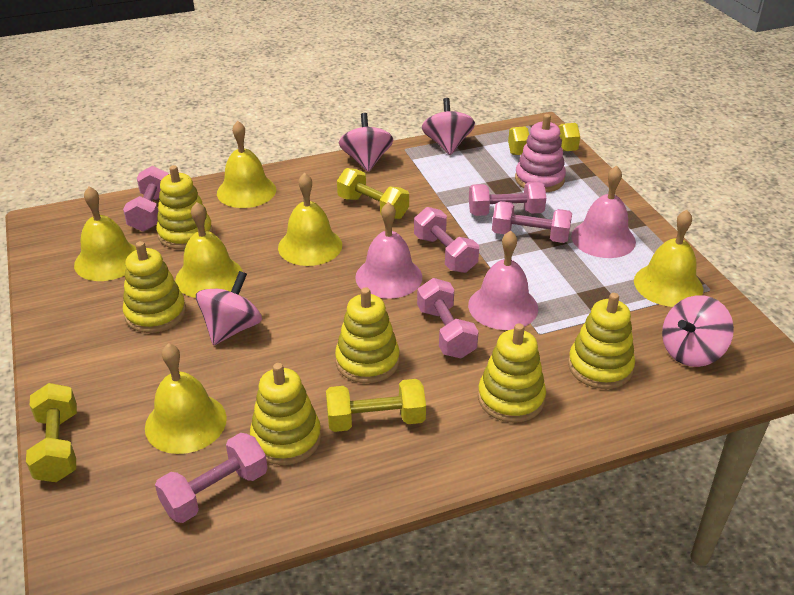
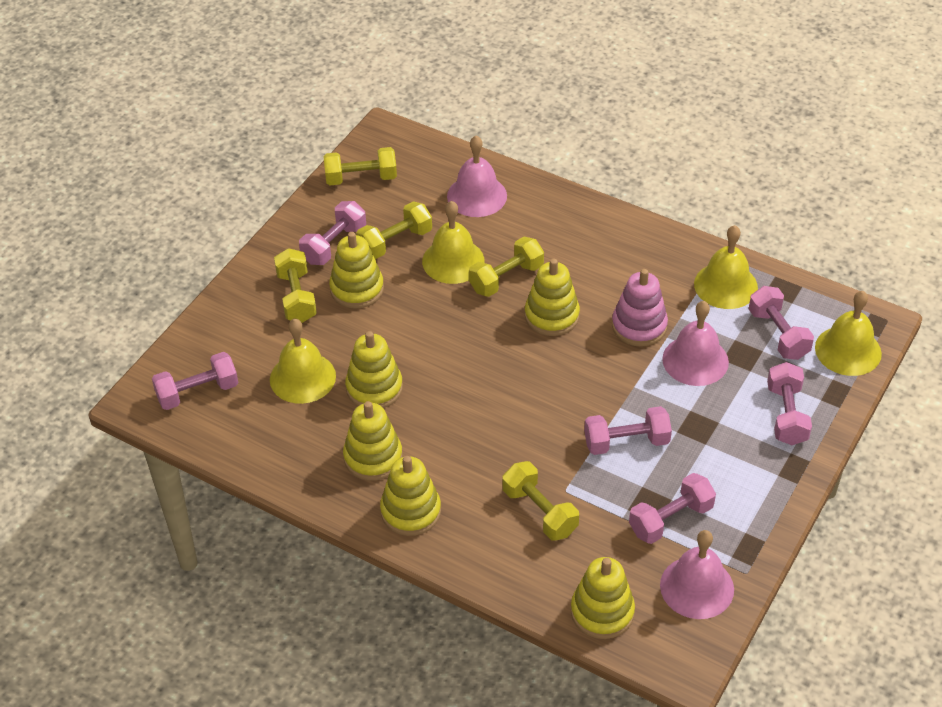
pink spinning top: [196,271,262,345] [339,113,393,172] [422,98,475,155] [662,295,734,367] = 4 -> none = 0
yellow bell: [74,187,136,281] [145,343,227,454] [175,202,243,298] [217,121,276,208] [278,173,342,266] [634,210,703,307] = 6 -> [270,318,336,404] [422,201,484,284] [694,225,758,309] [815,291,882,376] = 4
yellow dumbbell: [26,383,77,482] [326,379,426,432] [337,168,409,219] [508,123,580,155] = 4 -> [274,248,317,323] [323,147,397,185] [356,201,432,259] [469,237,544,297] [503,461,579,541] = 5

